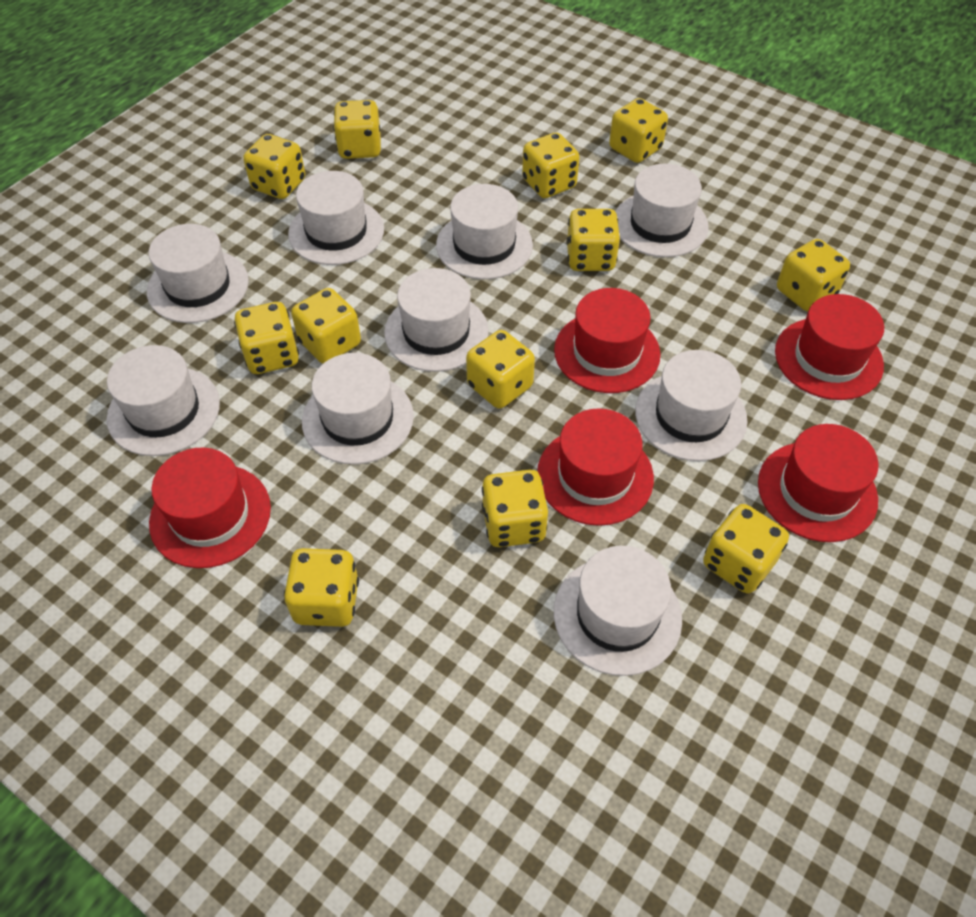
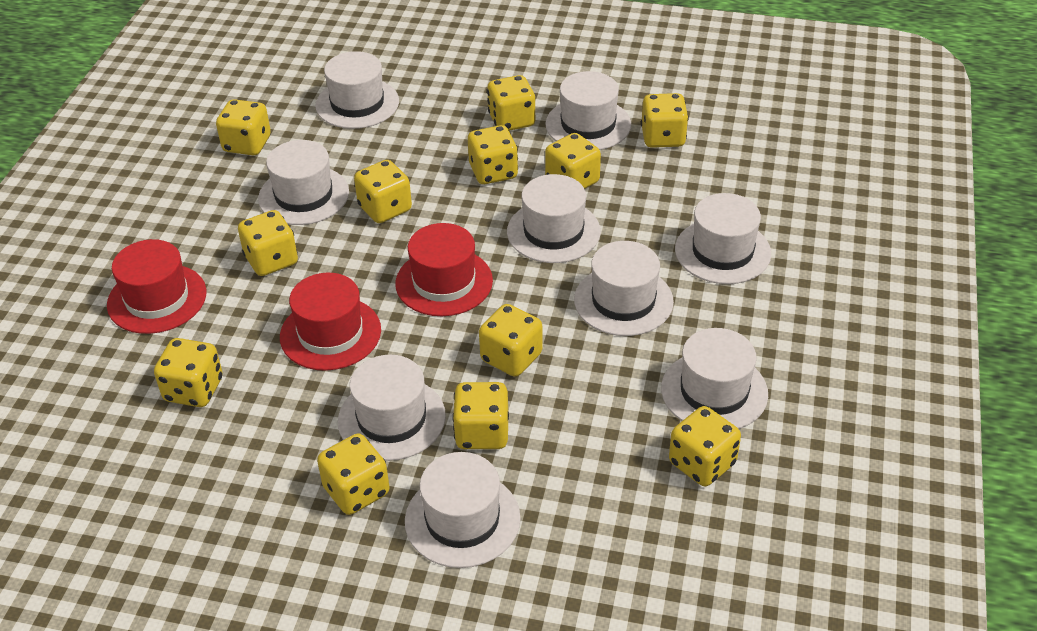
red hat: [149,448,271,568] [537,408,654,526] [554,288,660,393] [758,424,878,542] [775,294,884,400] = 5 -> [107,239,207,334] [280,273,381,371] [395,223,493,316] = 3

